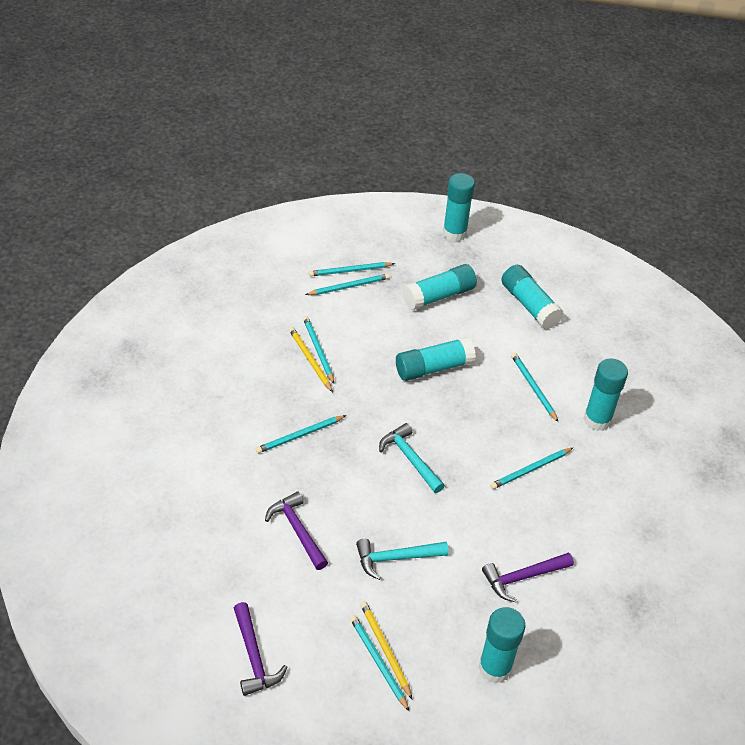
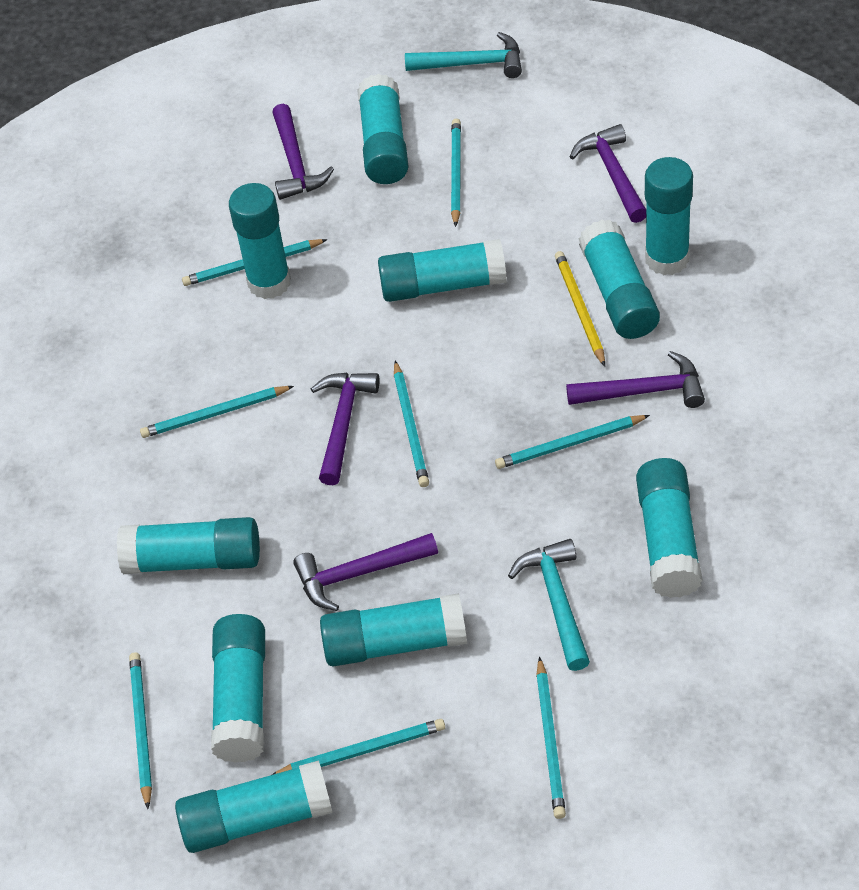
purple hammer: [234,602,287,696] [265,491,328,570] [482,552,574,602] = 3 -> [272,104,334,200] [293,533,438,611] [311,373,379,485] [566,351,705,408] [570,124,646,223] = 5
turquoise glue stick: [396,337,476,381] [403,264,477,310] [443,173,475,242] [478,607,526,684] [501,265,563,329] [583,358,628,431] = 6 -> [117,517,260,574] [175,760,333,853] [211,614,265,763] [229,183,291,299] [320,593,467,666] [357,74,409,184] [378,239,507,302] [579,220,660,339] [636,458,702,598] [645,157,693,275] = 10
turquoise pencil: [256,415,346,453] [303,316,334,384] [305,274,390,295] [309,262,395,277] [350,615,409,711] [490,448,573,489] [511,353,558,422] = 7 -> [129,652,152,809] [140,386,294,438] [182,239,327,286] [272,719,445,775] [394,360,429,487] [451,119,461,227] [495,415,650,469] [536,656,566,819] = 8
yellow pencil: [289,327,333,392] [360,601,412,699] = 2 -> [555,251,605,367] = 1

